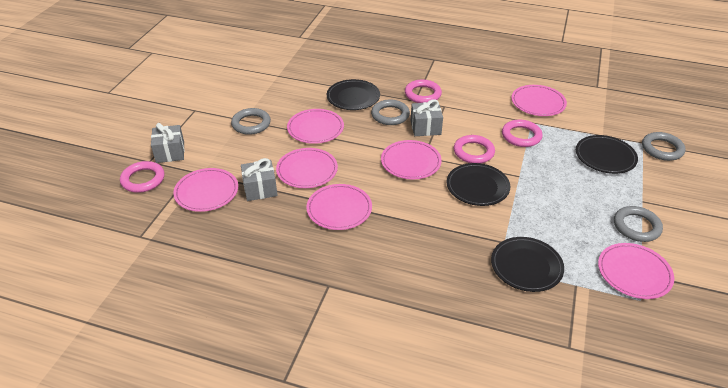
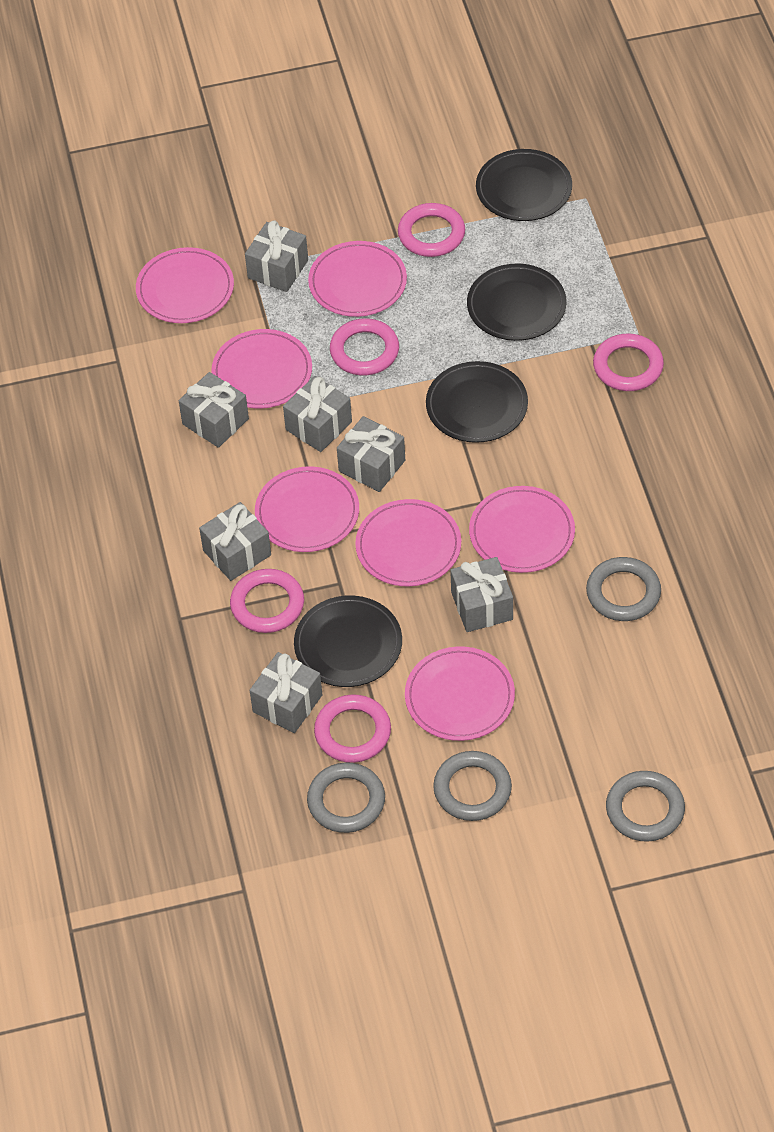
grey gift: [151,123,185,163] [241,158,278,201] [411,99,443,136] = 3 -> [179,372,249,448] [199,502,271,581] [245,220,308,292] [250,652,323,733] [283,376,352,452] [337,416,405,492] [450,557,513,632] = 7
pink ring: [120,161,164,193] [405,80,442,103] [454,135,495,163] [502,120,542,147] = 4 -> [230,569,304,633] [314,695,391,763] [330,318,399,375] [398,203,465,257] [593,334,664,391] = 5

